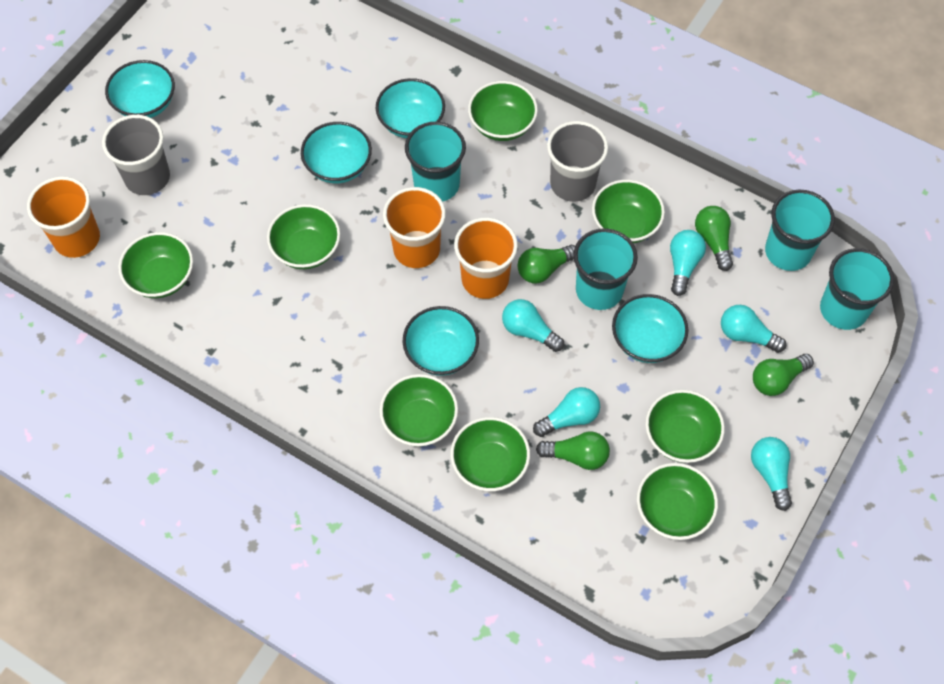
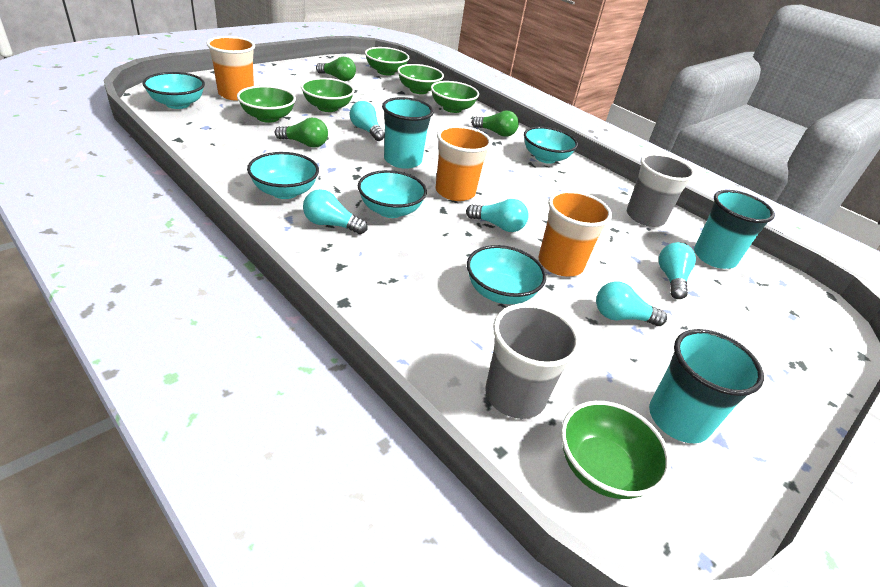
green bowl: [118,232,193,298] [267,204,340,269] [380,374,458,447] [450,417,530,491] [468,81,538,141] [592,180,665,243] [637,463,718,540] [645,390,725,463] = 8 -> [237,86,296,123] [301,78,355,112] [365,47,409,76] [397,64,444,94] [431,81,479,113] [561,401,671,499] = 6
green light bulb: [518,245,575,283] [536,431,610,470] [695,206,733,271] [753,354,814,396] = 4 -> [275,118,328,148] [316,57,356,81] [471,110,519,137] = 3
turquoise cup: [405,121,466,202] [573,228,638,310] [765,190,835,271] [820,248,894,330] = 4 -> [382,97,434,169] [649,329,764,443] [694,190,775,269] = 3

